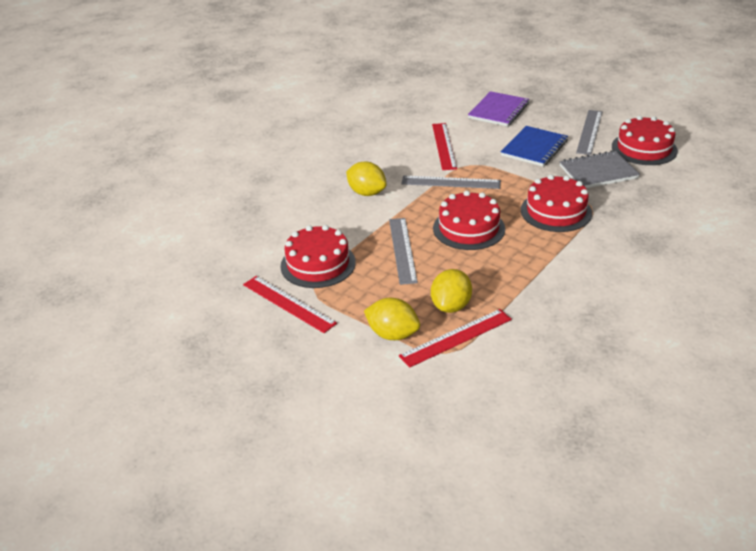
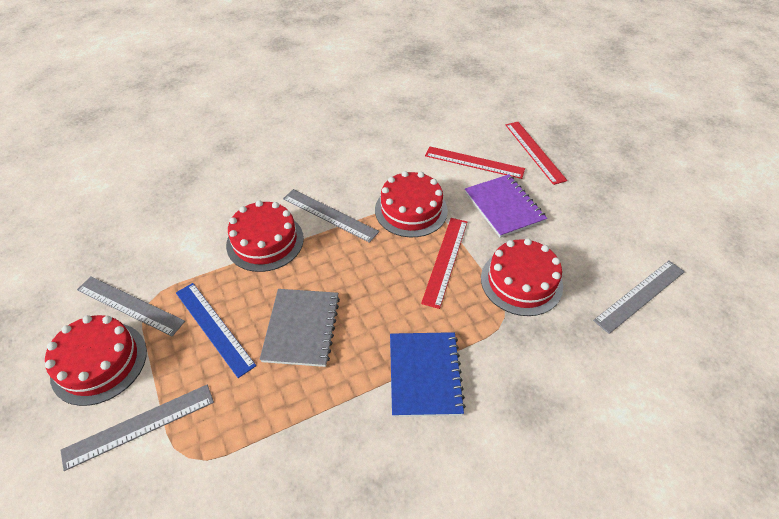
blue ruler: none = 0 -> [176,283,256,378] = 1
grey ruler: [389,218,418,285] [401,176,501,189] [576,110,602,155] = 3 -> [60,385,214,471] [77,276,185,336] [283,189,379,243] [593,260,685,334] = 4
yellow lemon: [346,162,386,196] [364,298,420,340] [431,269,472,313] = 3 -> none = 0

